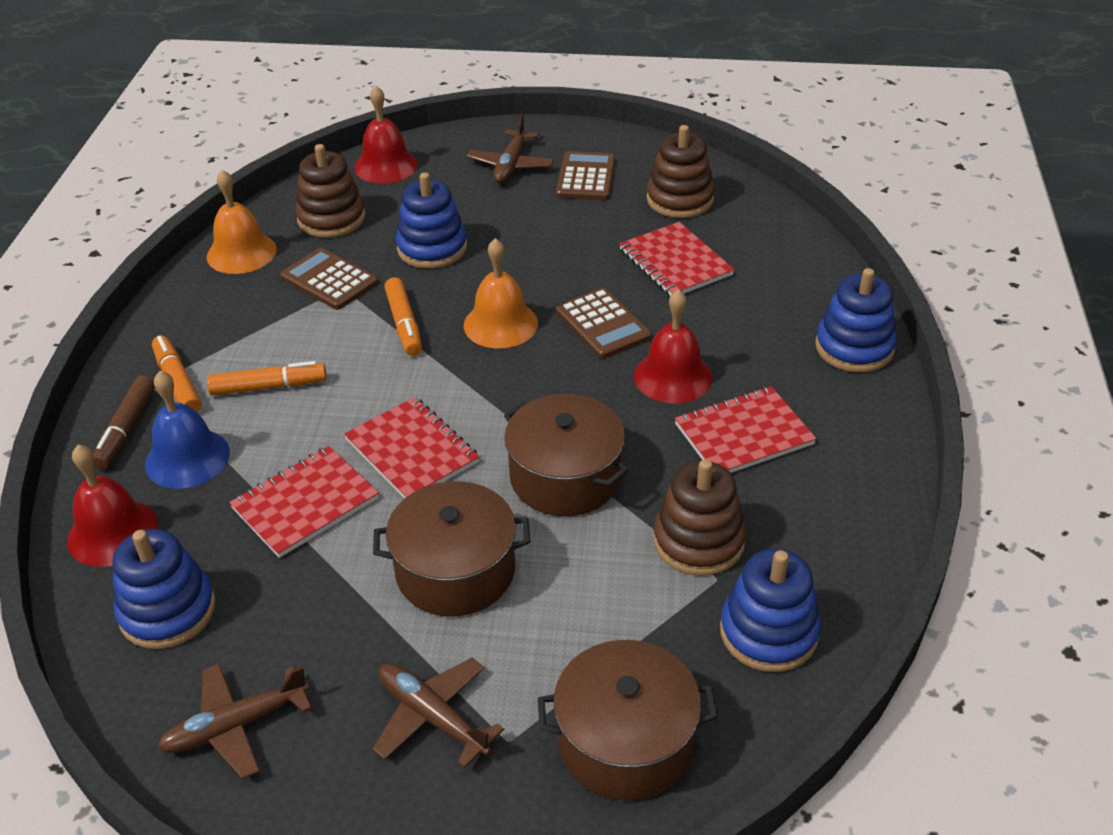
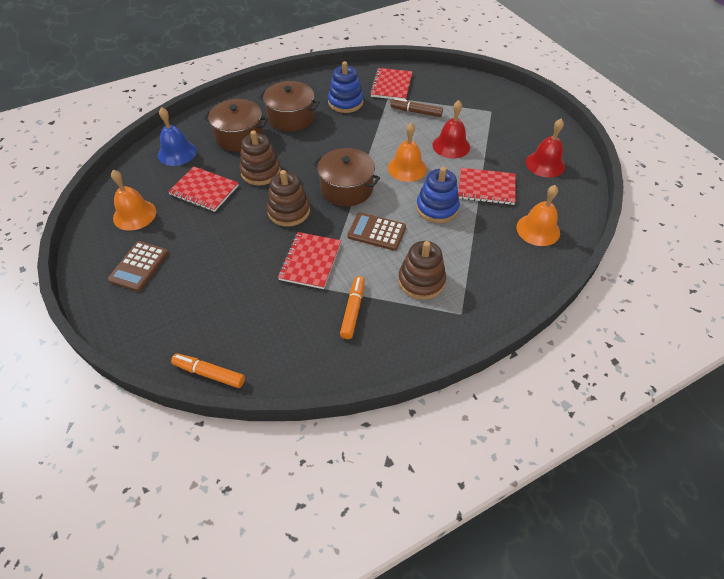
blue stacking toy: [113,529,215,649] [396,172,467,269] [720,549,821,672] [815,268,897,372] = 4 -> [328,61,364,113] [416,167,460,223] = 2
brown calculator: [280,248,378,310] [556,151,616,200] [556,288,651,359] = 3 -> [107,241,169,291] [347,213,406,251] = 2
brown plane: [157,664,312,779] [372,658,504,769] [467,114,554,183] = 3 -> none = 0
orange bell: [207,170,277,274] [464,238,538,348] = 2 -> [111,170,156,231] [388,123,427,182] [516,185,560,246] = 3
orange marker: [152,336,202,413] [207,361,327,396] [384,277,422,356] = 3 -> [171,353,245,388] [340,276,365,339] = 2
red bell: [67,445,158,567] [354,86,418,184] [634,289,713,404] = 3 -> [432,100,470,159] [526,119,565,178] = 2

